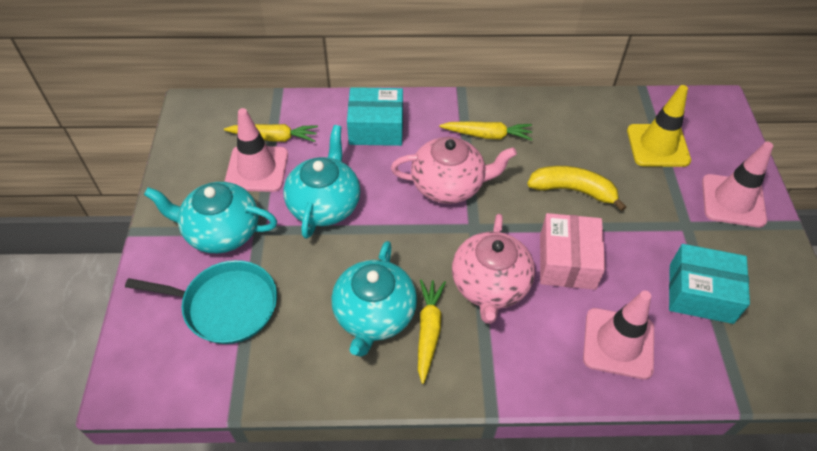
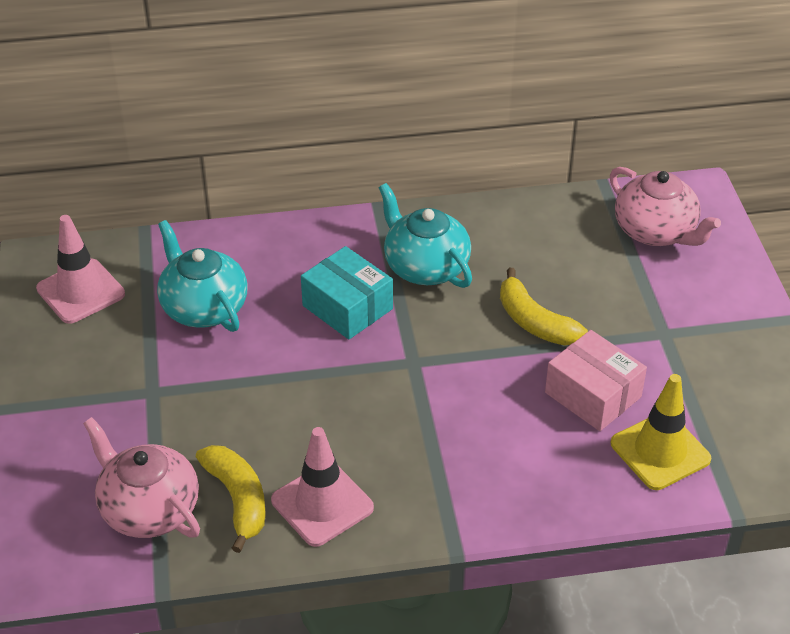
pink traffic cone: [224,108,288,192] [583,291,654,380] [702,142,773,228] = 3 -> [36,215,125,324] [271,427,374,547] = 2
turquoise box: [347,87,403,146] [669,244,750,324] = 2 -> [301,246,393,339] = 1
turquoise pan: [125,260,277,344] = 1 -> none = 0
turquoise teapot: [144,182,277,253] [283,125,360,239] [331,241,417,357] = 3 -> [157,220,248,332] [379,183,472,288] = 2
yellow banana: [527,166,626,211] = 1 -> [196,445,266,553] [500,268,588,346] = 2
yellow carrot: [224,124,318,142] [418,279,446,384] [439,121,532,141] = 3 -> none = 0

